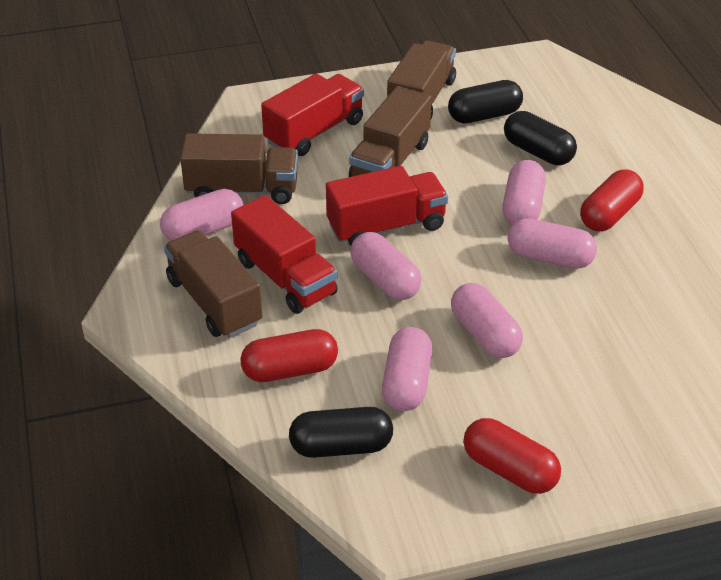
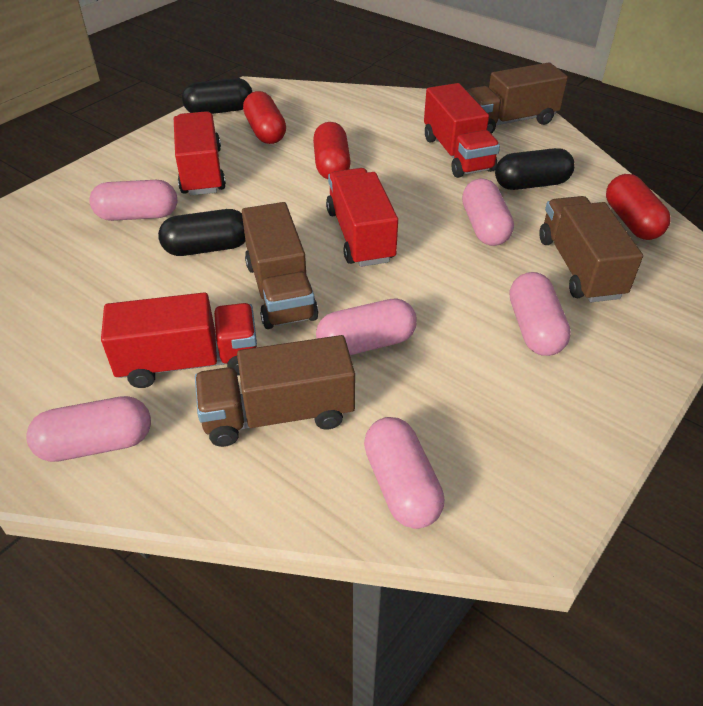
red truck: [231,195,337,314] [261,73,364,156] [326,166,448,246] = 3 -> [101,292,257,388] [174,111,226,195] [326,168,398,267] [424,83,500,178] = 4

